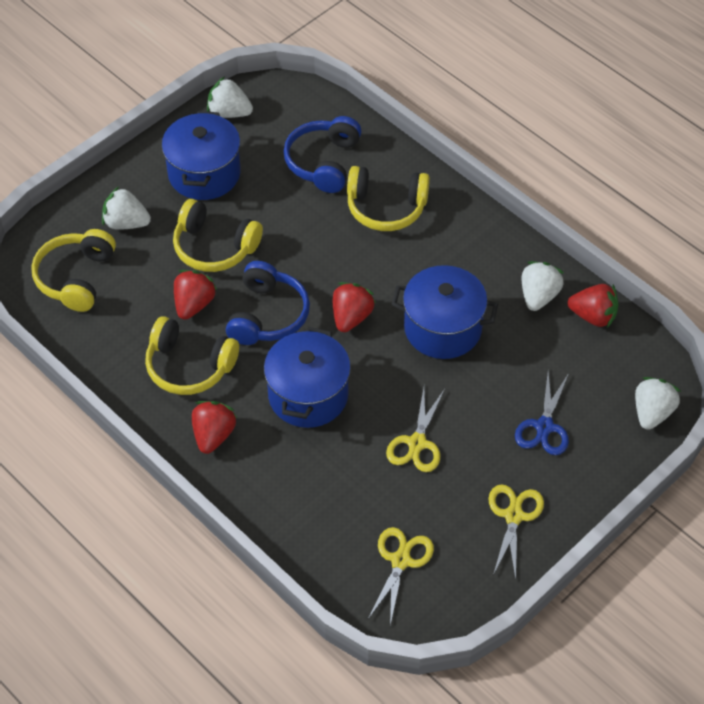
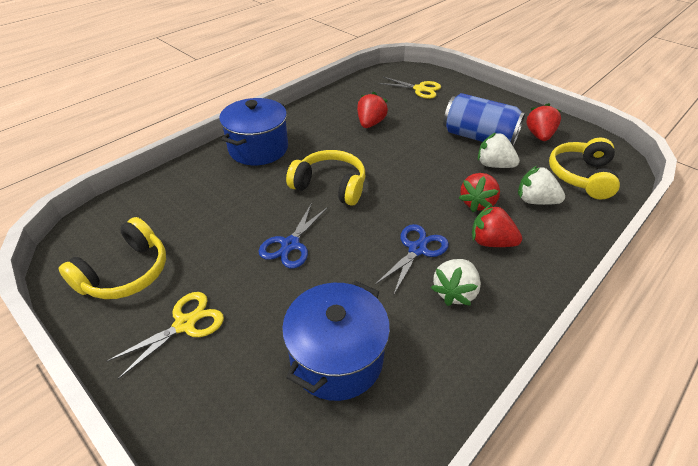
blue can: none = 0 -> [443,93,525,146] = 1
blue headphones: [226,261,310,345] [284,116,362,193] = 2 -> none = 0
blue pot: [162,111,241,200] [264,327,351,428] [392,265,498,359] = 3 -> [219,98,288,165] [282,281,390,401] = 2
blue scissors: [515,372,569,455] = 1 -> [259,203,328,268] [375,224,449,296] = 2
white strawberry: [102,186,151,230] [207,77,253,118] [521,261,564,311] [635,377,681,430] = 4 -> [431,259,481,306] [478,133,520,168] [518,166,565,205] = 3
yellow headphones: [31,229,116,312] [145,316,239,395] [173,199,263,272] [347,166,430,231] = 4 -> [58,217,166,299] [286,150,365,206] [549,138,620,199] = 3
yellow scissors: [368,527,434,626] [386,388,445,472] [488,484,544,580] = 3 -> [106,292,224,379] [378,77,441,99] = 2

